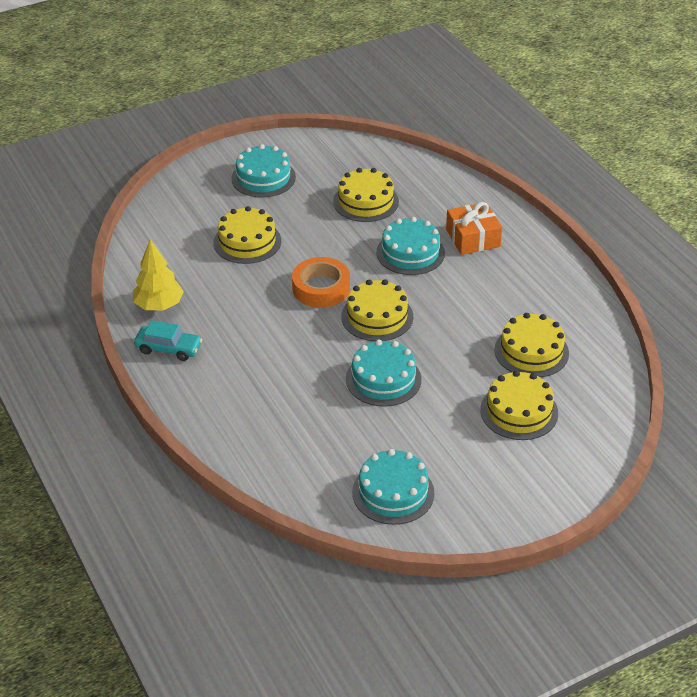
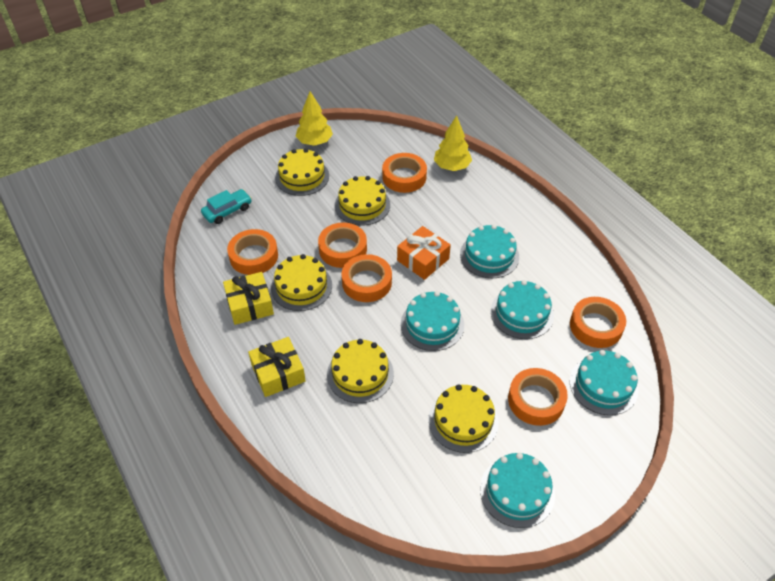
orange tape: [292,257,350,308] = 1 -> [227,229,278,275] [318,223,367,268] [341,254,392,302] [382,153,427,193] [508,368,568,426] [570,297,626,348] = 6
turquoise cake: [231,144,296,198] [346,340,422,407] [352,449,435,525] [376,217,445,275] = 4 -> [401,291,464,351] [460,225,519,278] [480,453,555,528] [491,280,554,339] [570,350,639,415] = 5
yellow gift: none = 0 -> [223,272,274,325] [248,337,306,397] = 2
yellow tree: [133,239,184,310] = 1 -> [296,91,333,146] [434,115,472,171] = 2

